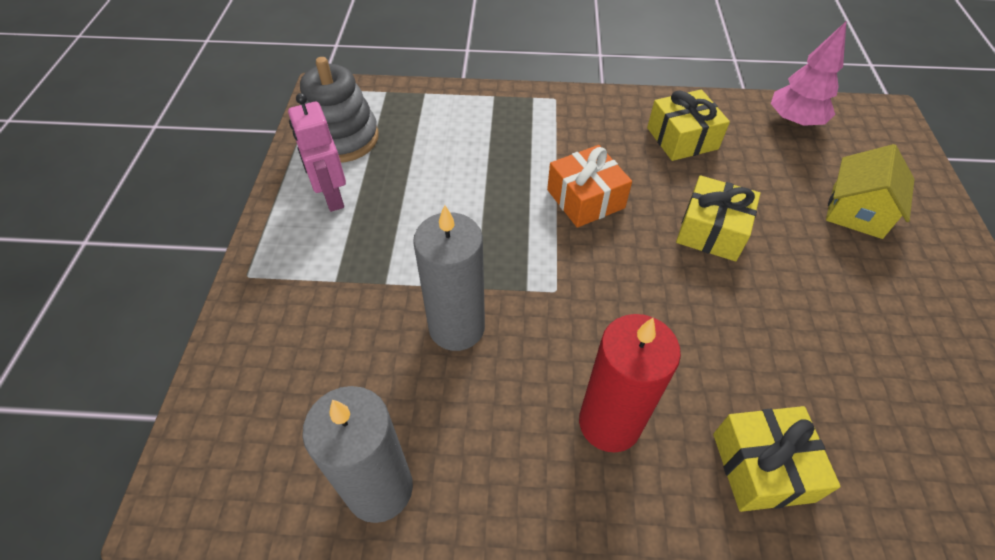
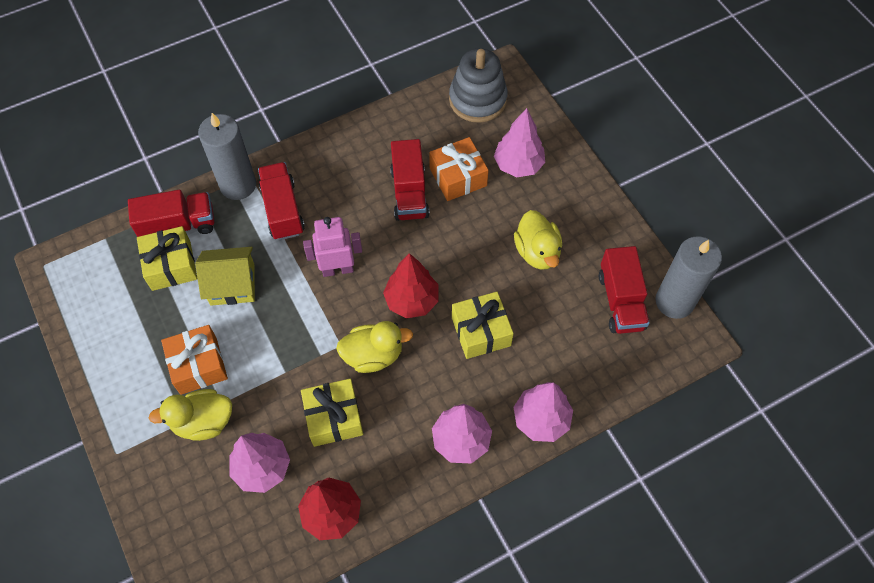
orange gift: [547,145,632,228] = 1 -> [161,325,228,395] [429,137,489,201] = 2
pink tree: [771,22,846,127] = 1 -> [229,433,290,493] [432,404,492,464] [494,108,545,177] [514,382,573,442] = 4
red candle: [579,314,681,453] = 1 -> none = 0
red tree: none = 0 -> [298,477,361,540] [383,253,438,319] = 2
red truck: none = 0 -> [128,190,214,237] [258,162,305,240] [390,139,429,221] [599,246,650,334] = 4
yellow duck: none = 0 -> [149,389,232,441] [336,321,413,373] [514,210,562,270] = 3

